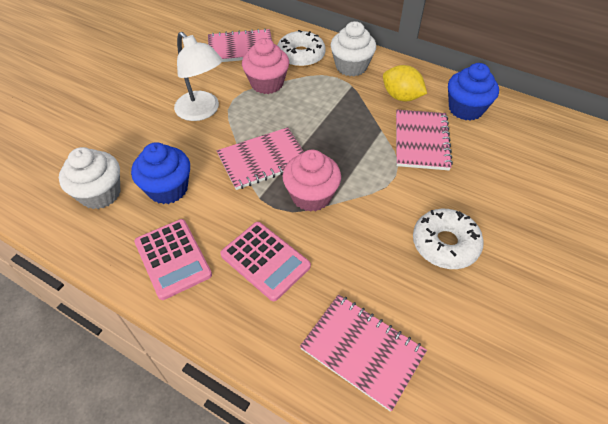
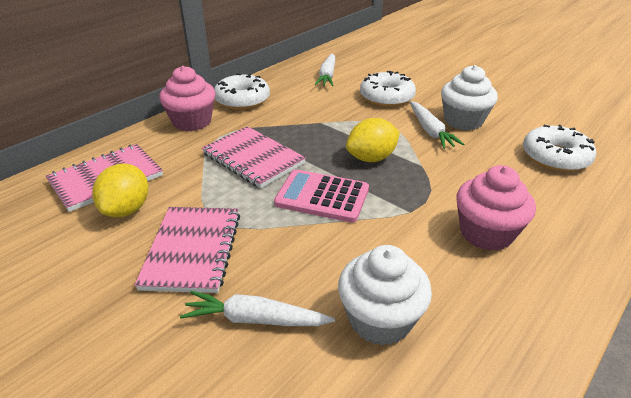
blue cupcake: [131,142,190,204] [448,63,499,121] = 2 -> none = 0
pink calculator: [134,219,212,300] [220,222,311,301] = 2 -> [274,169,369,223] = 1
pink notebook: [208,28,272,62] [217,127,304,190] [300,294,427,412] [396,110,453,170] = 4 -> [46,144,163,212] [135,207,240,293] [202,126,306,188] = 3
white carrot: none = 0 -> [180,291,335,326] [314,53,335,86] [410,101,464,149] = 3
white donut: [277,30,326,67] [413,209,484,269] = 2 -> [214,73,270,110] [360,71,416,107] [523,125,596,172] = 3
white lamp: [174,32,223,121] = 1 -> none = 0
yellow lemon: [383,65,427,101] = 1 -> [92,164,148,217] [346,118,400,162] = 2

